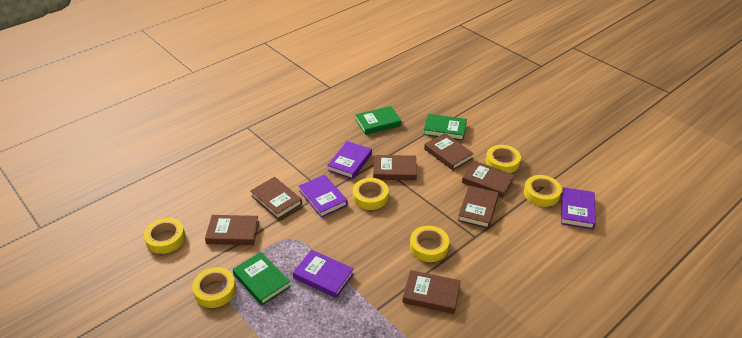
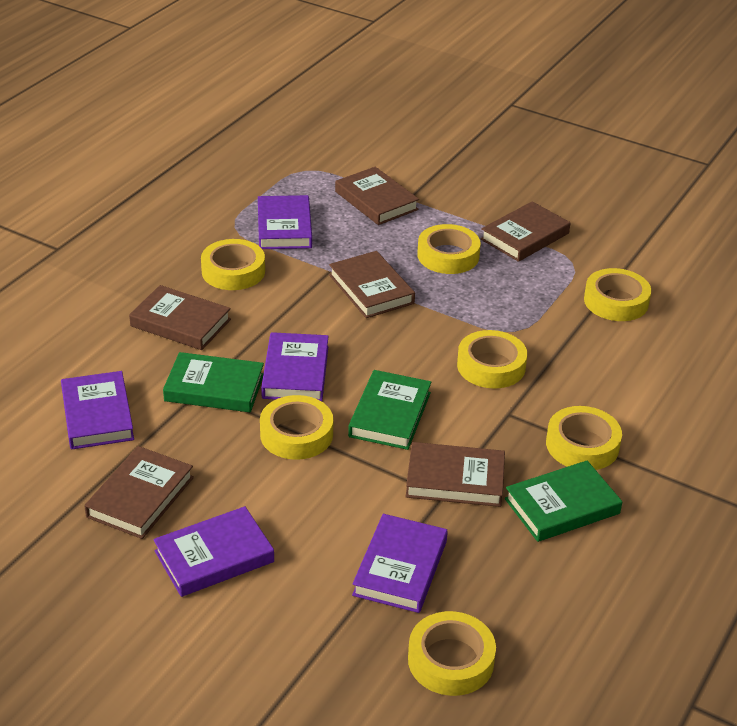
brown book: [205,215,259,245] [250,177,302,219] [373,155,417,180] [403,270,461,314] [424,133,474,170] [458,185,499,229] [462,160,514,198] = 7 -> [84,446,194,539] [129,285,231,350] [329,251,415,318] [335,167,419,225] [406,442,505,507] [480,201,570,262] = 6
purple book: [293,250,354,298] [299,175,348,218] [327,141,372,179] [561,187,596,229] = 4 -> [61,371,134,449] [153,506,274,597] [258,195,312,249] [261,332,329,402] [352,514,448,613] = 5
yellow tape: [144,218,185,254] [192,267,236,308] [353,178,388,210] [410,226,449,262] [486,145,521,173] [524,175,562,207] = 6 -> [201,239,265,290] [260,395,333,460] [408,611,496,696] [417,224,481,274] [457,330,527,389] [546,406,622,470] [584,268,651,321] = 7

